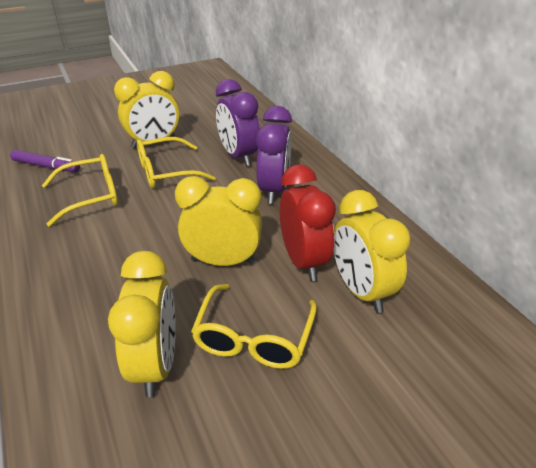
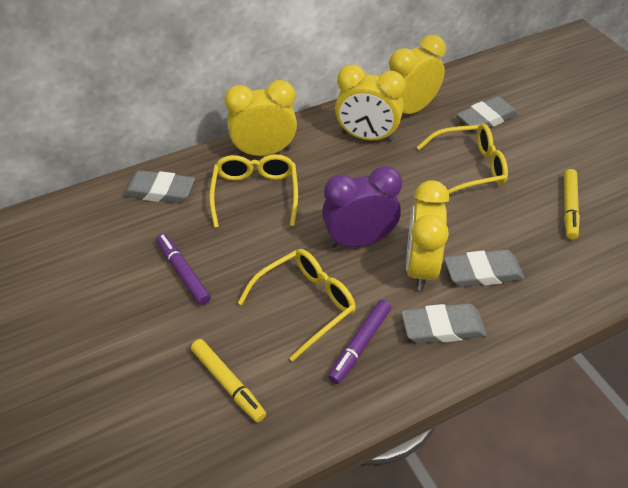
grey eraser: none = 0 -> [122,170,195,204] [401,303,487,344] [444,249,525,287] [457,96,518,133] = 4
purple clock: [216,79,260,166] [256,106,292,204] = 2 -> [322,166,402,248] = 1
purple marker: [10,150,80,172] = 1 -> [156,234,211,305] [328,300,391,384] = 2
red clock: [280,164,336,281] = 1 -> none = 0
yellow marker: none = 0 -> [191,339,266,422] [564,169,580,240] = 2

